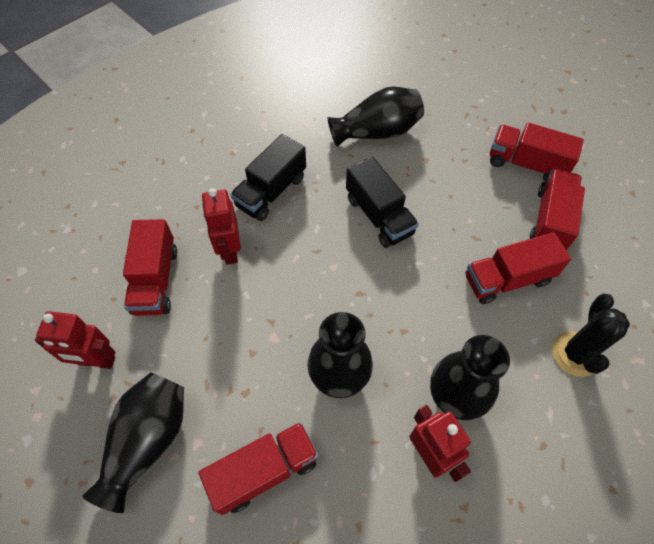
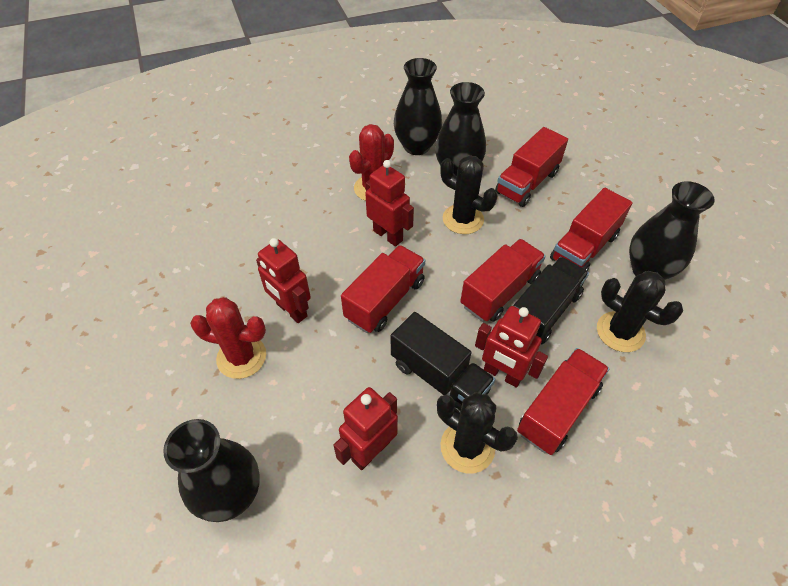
black cactus: [552,294,630,377] = 1 -> [437,392,518,474] [440,155,497,234] [597,271,683,352] = 3
red cactus: none = 0 -> [190,297,266,379] [349,124,394,201] = 2
red robot: [35,311,115,369] [202,188,241,265] [409,405,471,482] = 3 -> [256,238,311,323] [333,387,398,470] [365,160,414,247] [475,306,548,388] = 4

